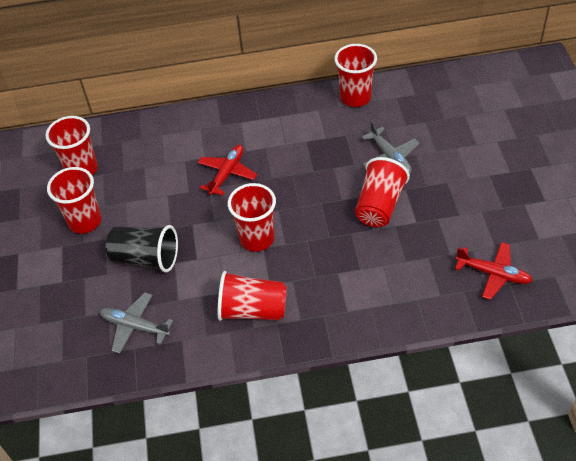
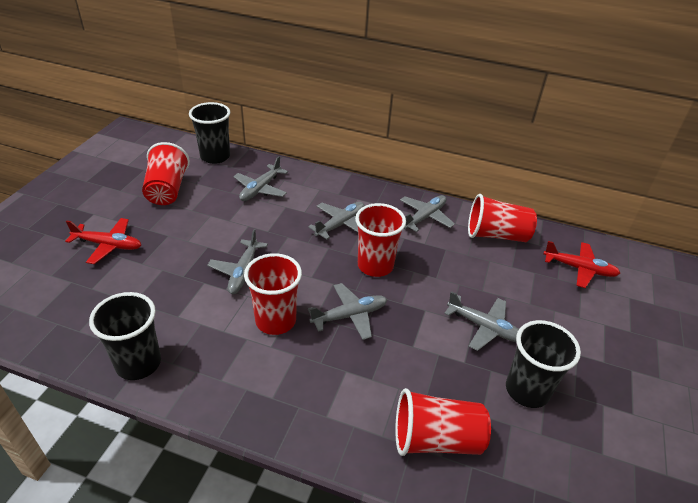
black cup: [106,225,178,272] = 1 -> [89,292,161,380] [189,102,230,164] [506,320,581,408] = 3
grey plane: [100,292,173,354] [362,121,419,174] = 2 -> [207,229,268,294] [233,156,288,201] [308,202,365,240] [308,283,387,340] [400,195,455,232] [444,291,519,351] = 6
red cup: [45,116,98,175] [47,167,102,234] [218,271,287,321] [228,183,276,252] [334,44,377,107] [355,157,410,227] = 6 -> [142,142,190,205] [244,253,302,335] [355,203,406,277] [395,388,491,456] [468,194,537,242] = 5

